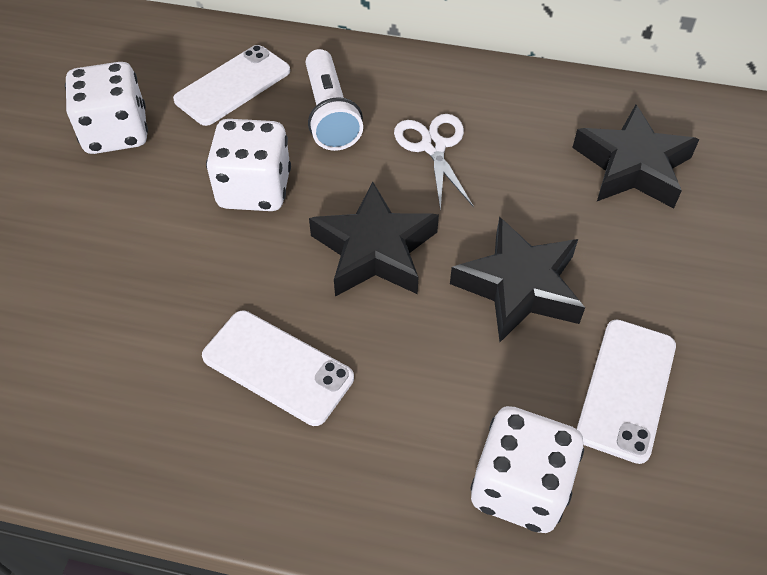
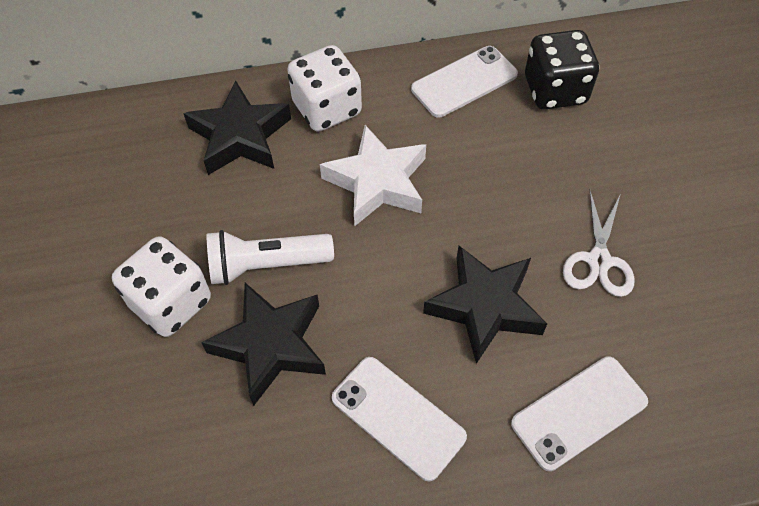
black dice: none = 0 -> [525,30,599,109] = 1
white dice: [65,62,148,154] [206,119,291,211] [470,406,584,533] = 3 -> [112,236,211,337] [287,45,362,132] = 2
white star: none = 0 -> [320,125,426,227] = 1

